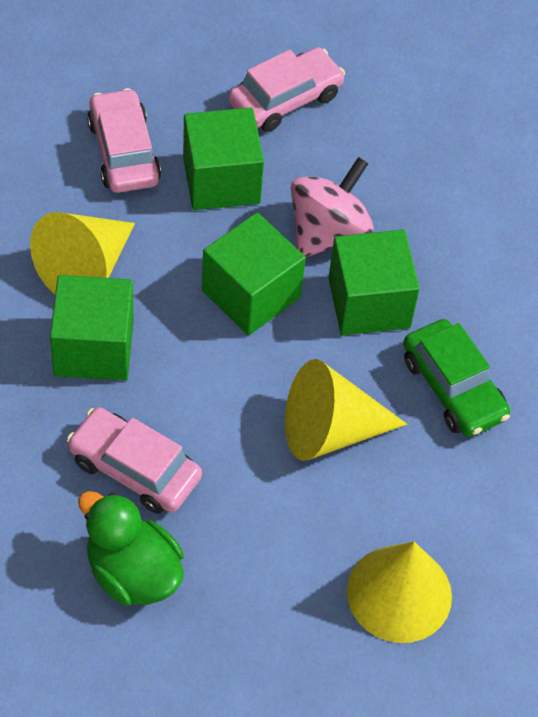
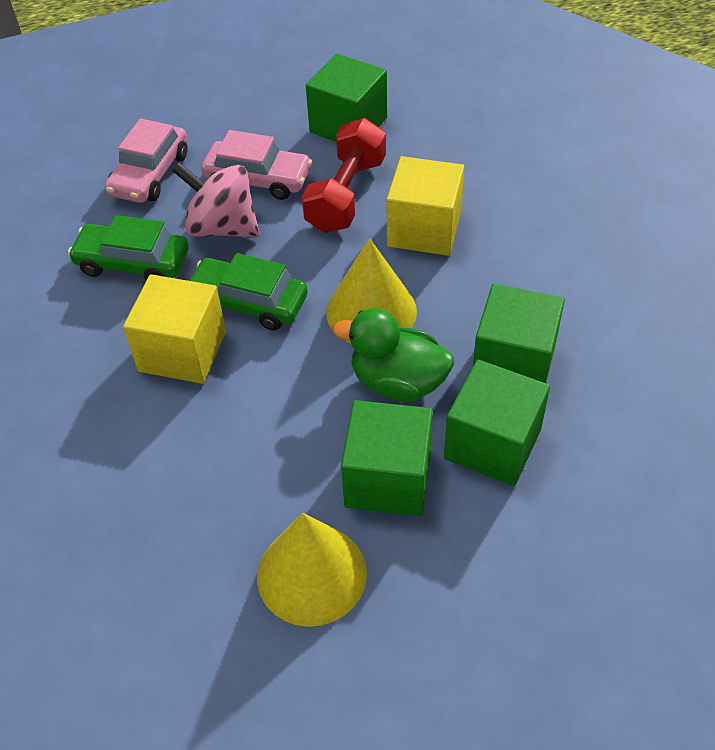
green car: [403,319,510,437] = 1 -> [68,215,188,281] [188,253,308,331] = 2
pink car: [67,407,202,514] [87,88,161,193] [228,47,345,132] = 3 -> [105,119,188,203] [201,130,312,200] = 2
red dumbbell: none = 0 -> [302,118,386,233] = 1
yellow cone: [30,212,135,294] [285,359,407,461] [347,542,452,643] = 3 -> [257,513,367,627] [326,238,417,343] = 2
yellow cube: none = 0 -> [123,274,226,384] [387,156,464,256] = 2

